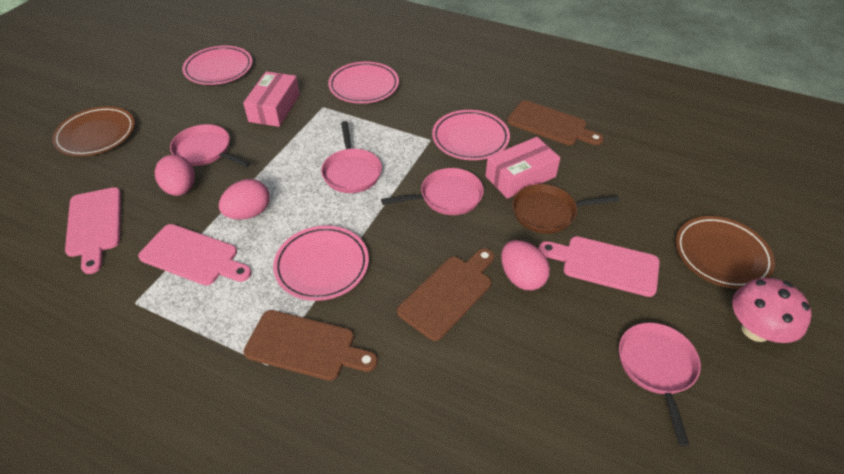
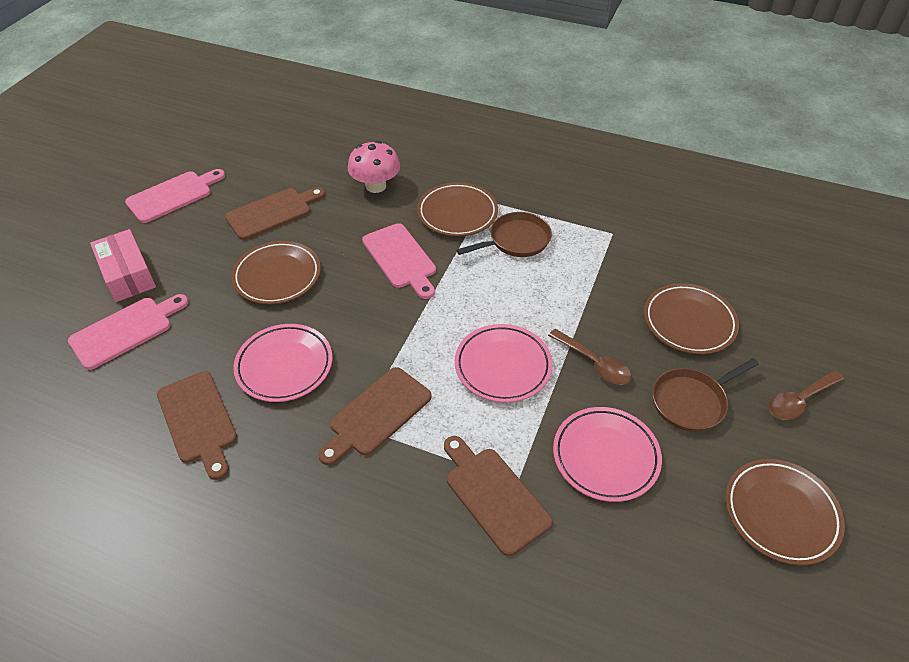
brown cutting board: [244,310,378,381] [397,248,494,341] [507,100,604,145] = 3 -> [157,371,237,480] [225,187,325,240] [318,367,432,465] [444,436,553,556] = 4
brown pan: [512,184,619,234] = 1 -> [456,212,552,257] [652,358,758,432] = 2
brown plate: [52,106,135,156] [676,216,775,289] = 2 -> [231,241,321,305] [417,182,498,237] [644,283,739,354] [725,459,845,565] = 4
brown spoon: none = 0 -> [548,329,631,385] [768,370,844,420] = 2
pink box: [243,71,300,127] [486,137,560,199] = 2 -> [90,229,156,302] = 1
pink egg: [155,155,195,196] [219,179,270,220] [501,240,550,290] = 3 -> none = 0
pink pan: [170,124,251,168] [321,121,382,193] [381,168,484,215] [619,323,701,446] = 4 -> none = 0
pink plate: [182,46,253,85] [273,226,369,301] [328,62,399,104] [432,110,510,160] = 4 -> [233,324,332,402] [455,324,552,403] [553,407,662,502] = 3

